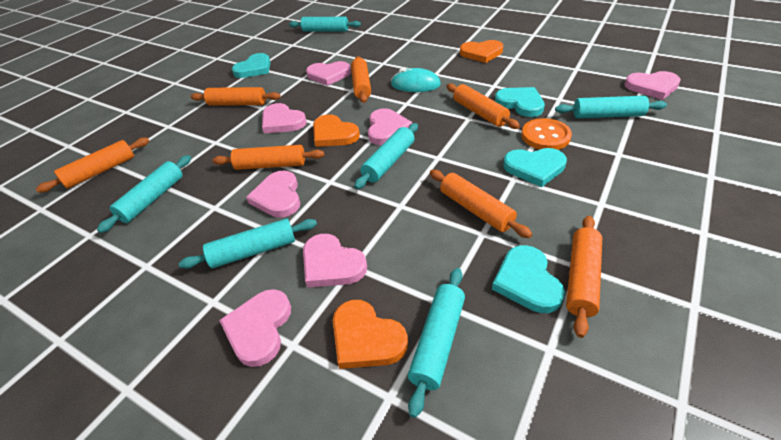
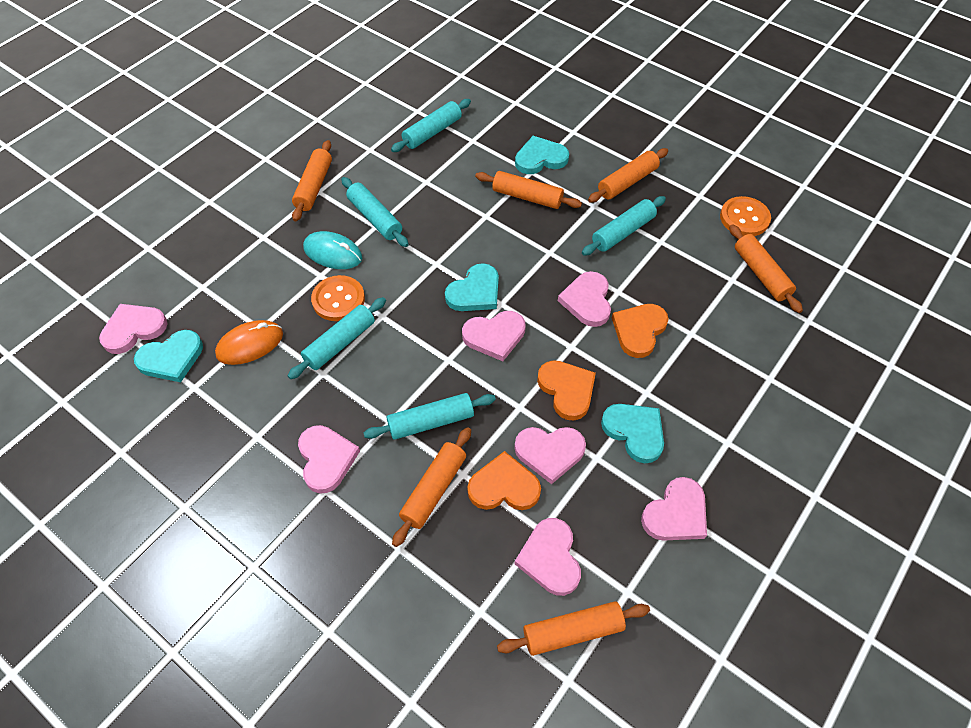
orange button: [522,118,572,150] = 1 -> [311,275,365,321] [720,196,771,236] = 2
orange mouse: none = 0 -> [215,320,283,365] = 1
orange rolling pin: [36,138,149,193] [190,87,281,106] [212,145,324,170] [351,56,371,103] [430,170,532,238] [446,84,520,129] [566,216,602,338] = 7 -> [292,140,332,221] [392,427,471,547] [475,171,582,209] [497,601,650,656] [588,148,668,203] [729,224,803,313] = 6
turquoise rolling pin: [97,155,191,233] [179,219,317,269] [289,17,361,32] [354,123,418,189] [408,268,465,418] [555,96,667,118] = 6 -> [288,297,386,379] [341,177,409,247] [364,393,496,440] [391,99,471,152] [582,196,666,256] = 5

